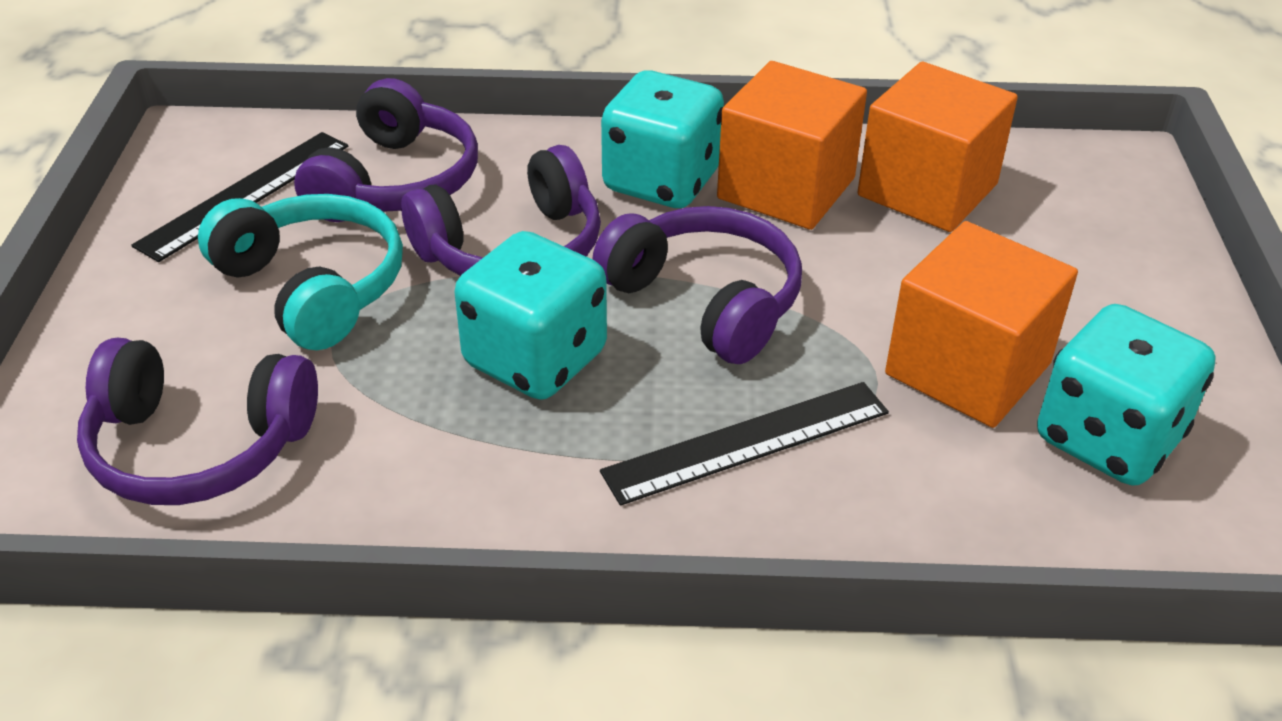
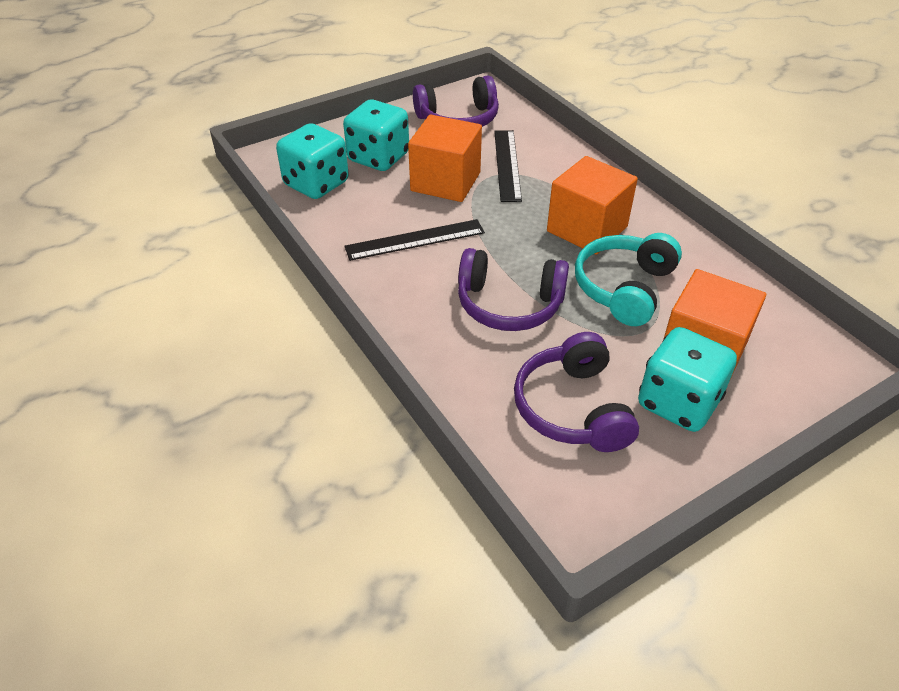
purple headphones: [77,338,318,505] [294,78,478,222] [401,145,601,276] [593,206,802,364] = 4 -> [413,76,499,127] [458,248,569,331] [514,332,639,452] = 3

